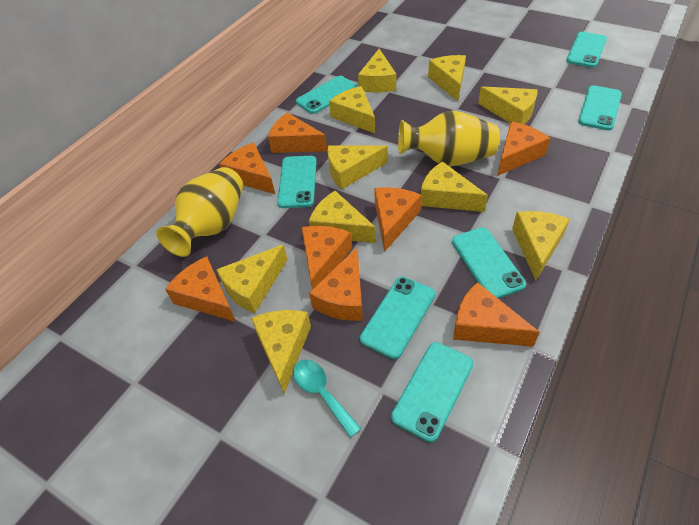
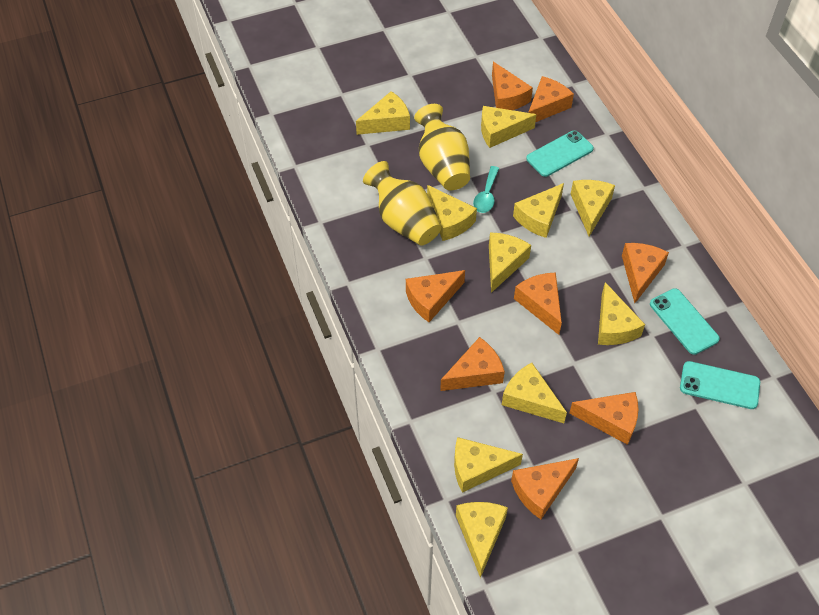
turquoise phone: [277,156,317,208] [296,76,358,114] [360,277,435,359] [391,342,474,442] [452,227,526,299] [566,32,607,68] [578,85,622,130] = 7 -> [526,130,594,177] [650,288,720,355] [680,361,760,409] = 3

